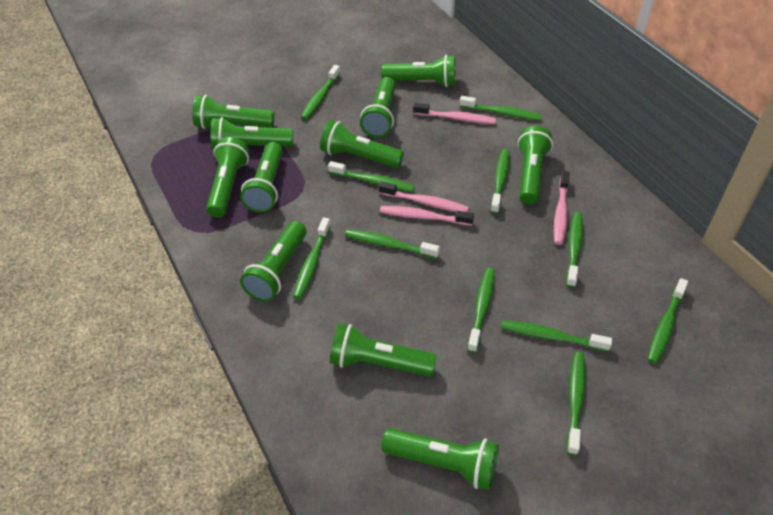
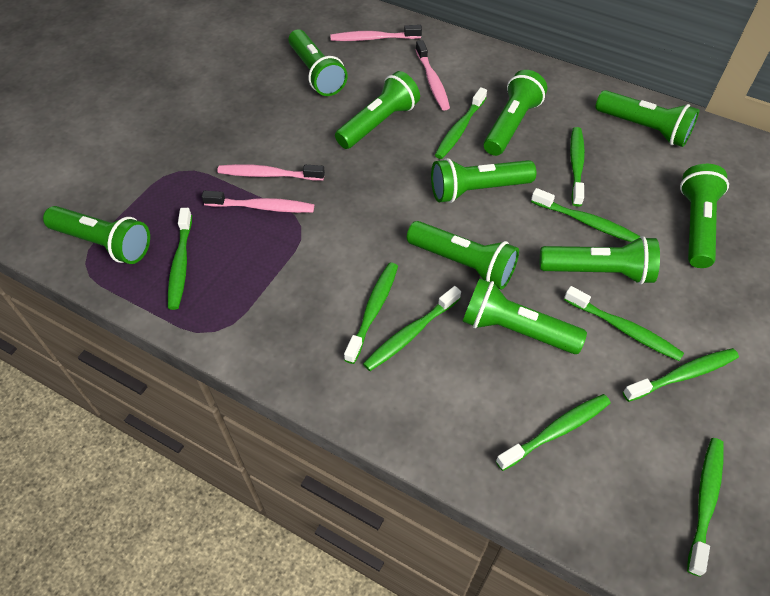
green flashlight: [192,95,275,129] [206,137,249,218] [211,117,293,150] [240,142,283,213] [240,221,307,302] [320,120,404,168] [330,323,437,376] [360,77,396,137] [381,54,456,87] [381,428,499,490] [517,126,553,204] = 11 -> [43,206,150,264] [288,29,348,96] [335,71,420,149] [407,221,519,290] [431,158,536,203] [463,278,587,354] [484,70,547,156] [540,236,660,285] [595,90,700,147] [680,164,729,268] = 10
green toothbrush: [293,217,331,299] [301,65,340,120] [328,161,415,192] [345,229,440,259] [460,96,542,120] [467,268,495,353] [490,149,510,214] [501,320,612,351] [566,212,583,288] [567,352,585,455] [648,278,688,364] = 11 -> [168,208,192,310] [344,262,398,364] [363,286,461,371] [435,87,487,159] [496,394,611,471] [531,188,641,242] [564,286,684,361] [570,127,585,207] [623,348,739,402] [687,438,724,576] = 10

